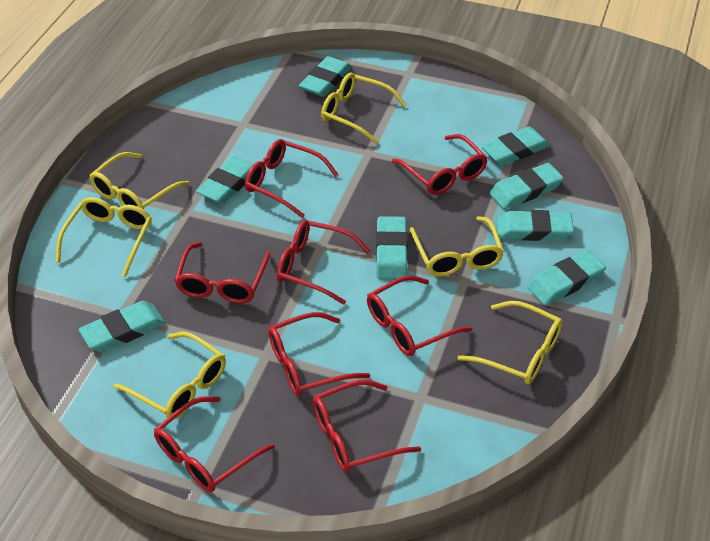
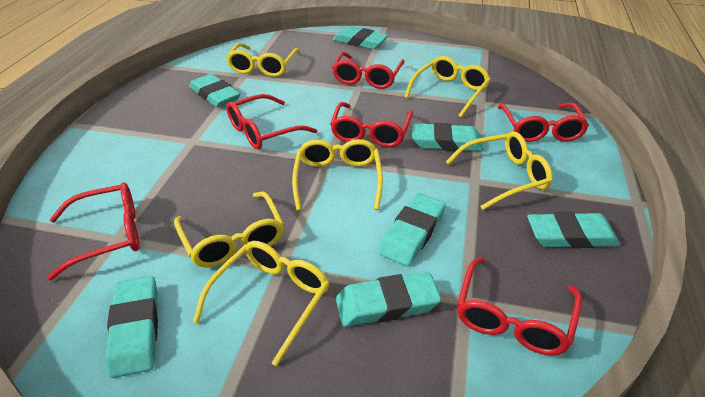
red glasses: [154,396,275,492] [175,242,270,304] [245,139,339,218] [268,312,370,396] [277,220,371,305] [313,380,421,472] [367,275,472,356] [392,134,488,195] = 8 -> [47,182,139,280] [226,94,317,149] [330,102,413,147] [332,52,405,89] [457,257,582,355] [498,103,589,142] = 6
turquoise eraser: [79,301,165,352] [196,156,254,204] [299,56,352,97] [376,216,408,279] [481,127,550,166] [489,163,564,209] [497,210,574,241] [527,250,606,305] = 8 -> [105,276,158,378] [189,74,240,107] [333,26,389,49] [336,272,441,327] [378,193,446,266] [412,123,484,151] [527,212,620,248] = 7

